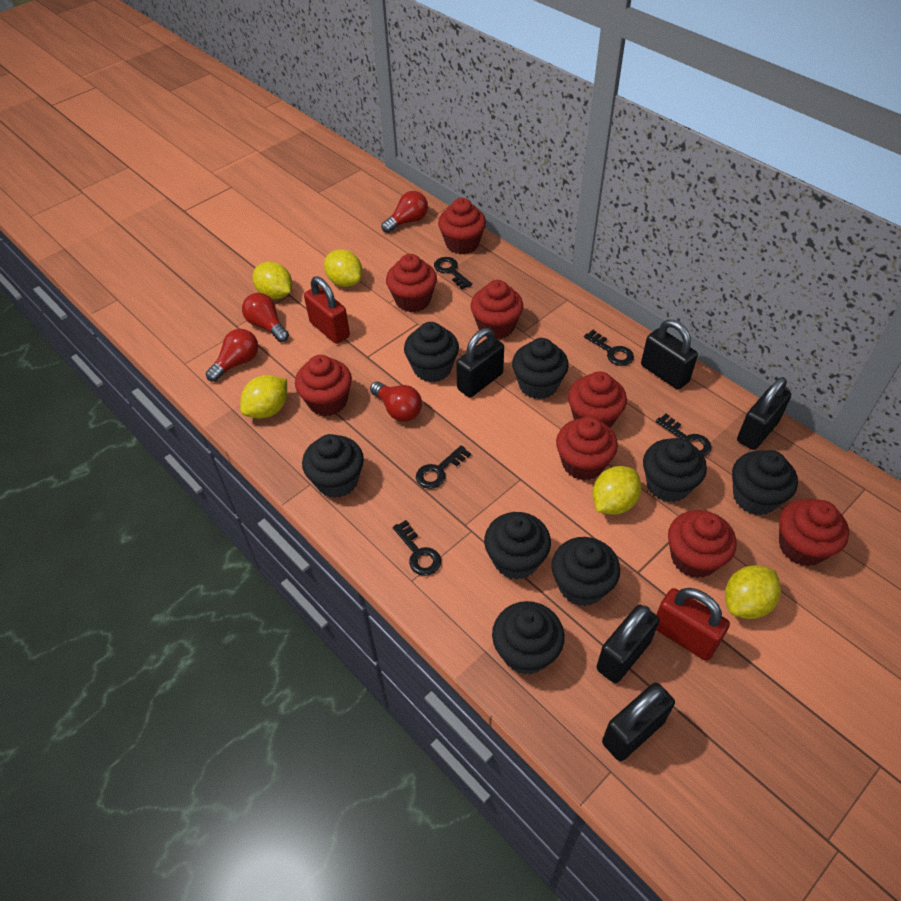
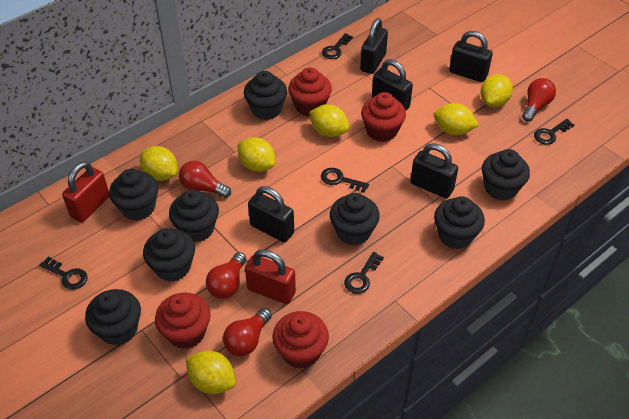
red cupcake: [295,355,352,416] [386,254,437,312] [438,198,486,254] [471,280,523,339] [556,417,618,480] [568,371,627,428] [668,510,736,578] [779,499,849,566] = 8 -> [155,292,211,349] [273,311,329,369] [288,67,332,116] [361,92,406,142] = 4
yellow lemon: [240,375,287,418] [253,261,292,299] [324,249,363,287] [592,466,641,515] [725,565,781,619] = 5 -> [140,146,178,181] [186,351,236,394] [238,137,275,172] [309,104,349,137] [434,103,479,135] [480,74,513,107] = 6

